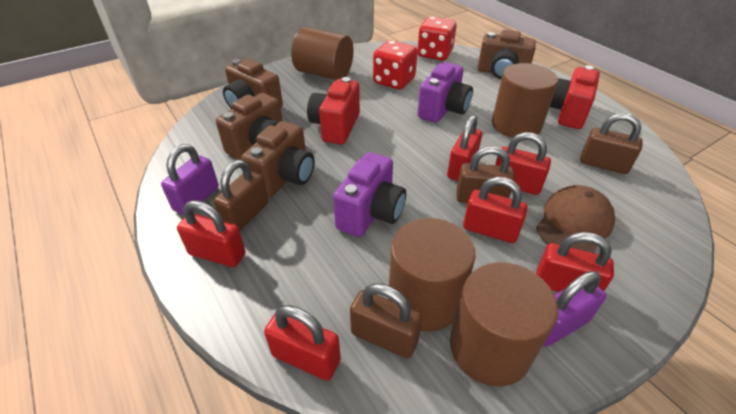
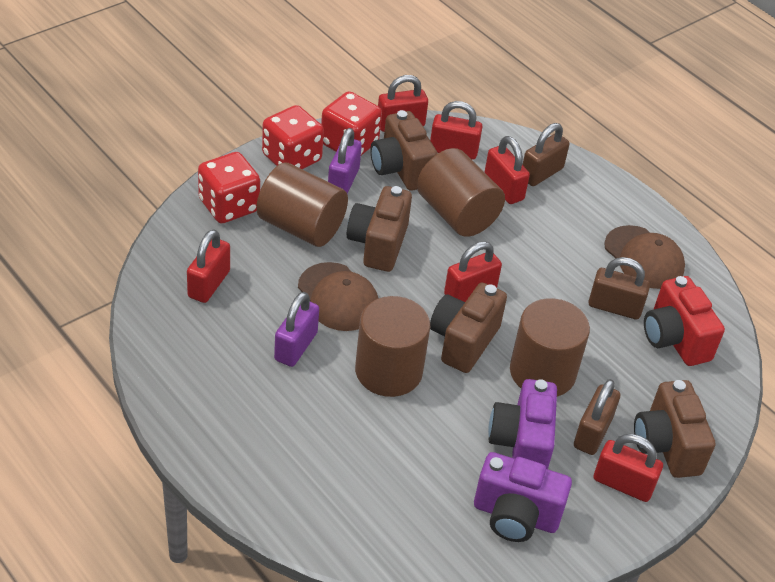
brown cap: [536,185,615,253] = 1 -> [298,262,378,331] [604,225,685,289] = 2
brown padlock: [214,160,268,232] [350,283,422,358] [456,146,515,203] [580,113,643,174] = 4 -> [523,123,569,186] [574,379,620,455] [588,257,650,319] = 3
red camera: [307,77,360,144] [550,65,600,129] = 2 -> [644,276,725,366] = 1
red dice: [373,40,418,90] [417,17,457,61] = 2 -> [198,152,260,223] [262,105,324,169] [321,91,382,155] = 3

